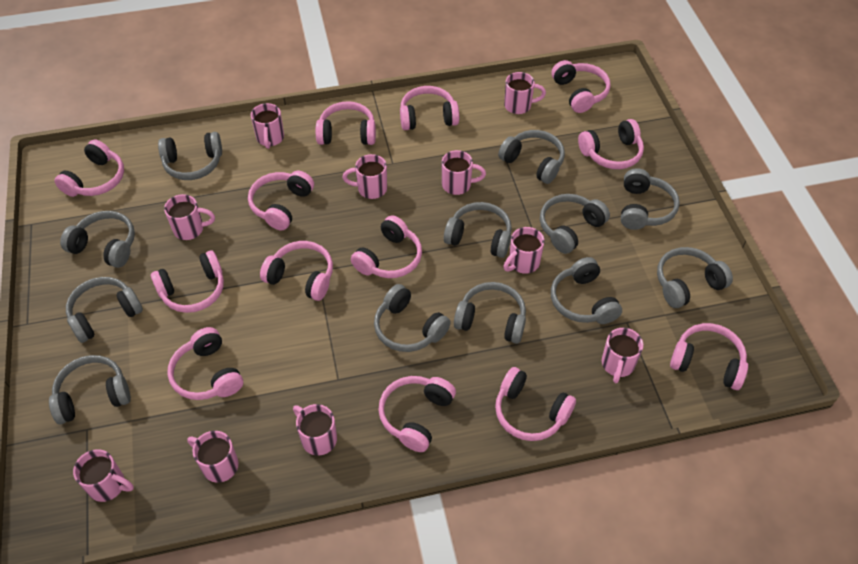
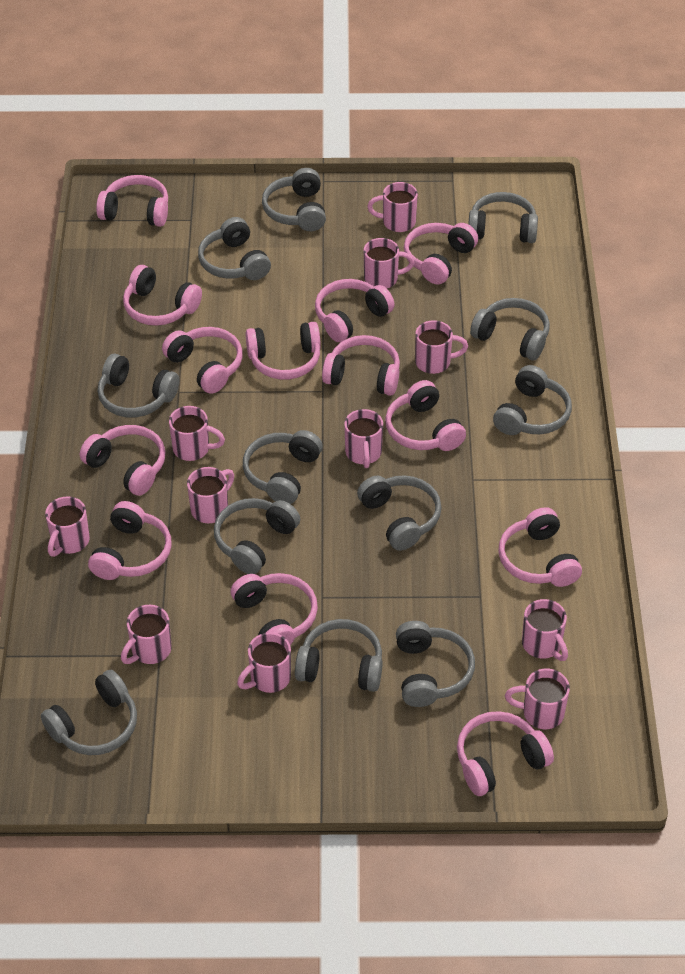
pink mug: [73,449,134,502] [164,194,215,240] [187,431,239,483] [251,103,284,149] [293,404,337,456] [342,154,387,199] [442,150,486,195] [503,227,544,274] [504,72,546,114] [602,328,643,383] = 10 -> [45,496,90,557] [121,605,172,664] [169,406,225,461] [187,467,234,523] [237,632,291,693] [344,409,383,468] [364,238,415,288] [367,182,418,232] [415,320,468,374] [505,669,570,729] [522,599,568,661] = 11

